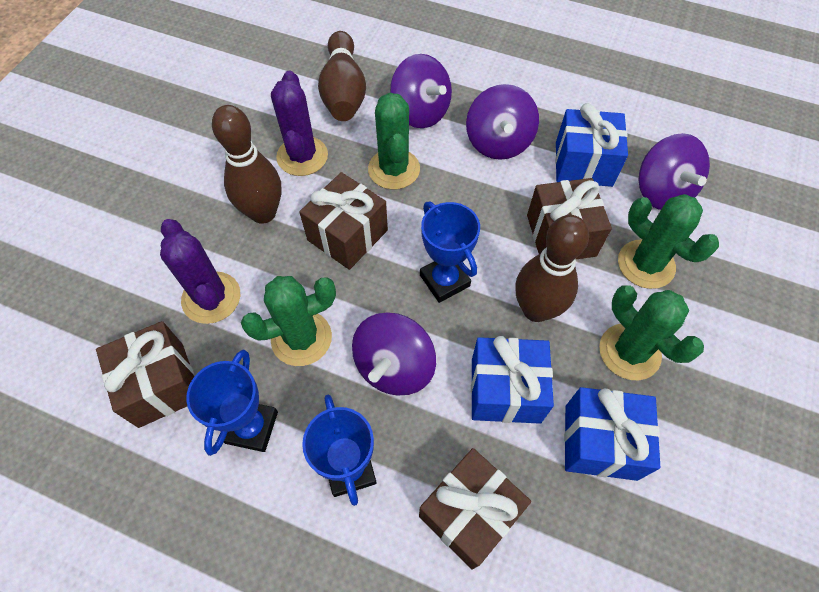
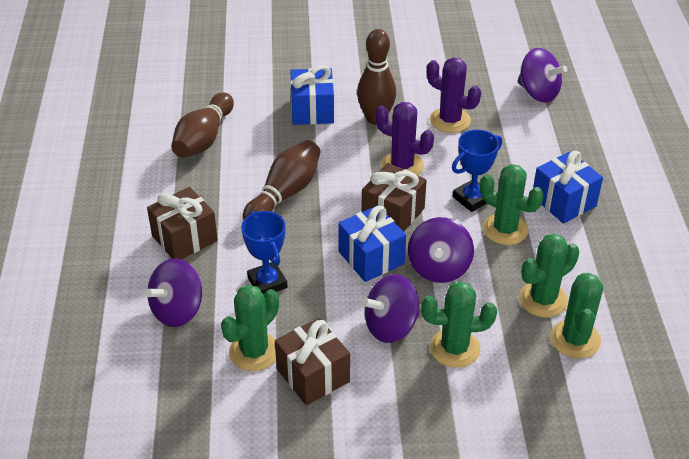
blue trophy: [186,350,278,456] [302,395,377,506] [420,202,480,303] = 3 -> [241,211,288,295] [452,130,502,212] = 2
brown gift: [96,321,194,428] [299,172,388,270] [419,448,531,570] [527,178,612,259] = 4 -> [147,187,218,259] [275,318,350,405] [361,163,427,232] = 3
green cactus: [241,276,336,366] [368,93,420,190] [599,285,704,380] [618,194,719,289] = 4 -> [221,285,279,371] [421,281,497,368] [480,164,544,245] [519,233,579,318] [550,273,603,359] = 5

